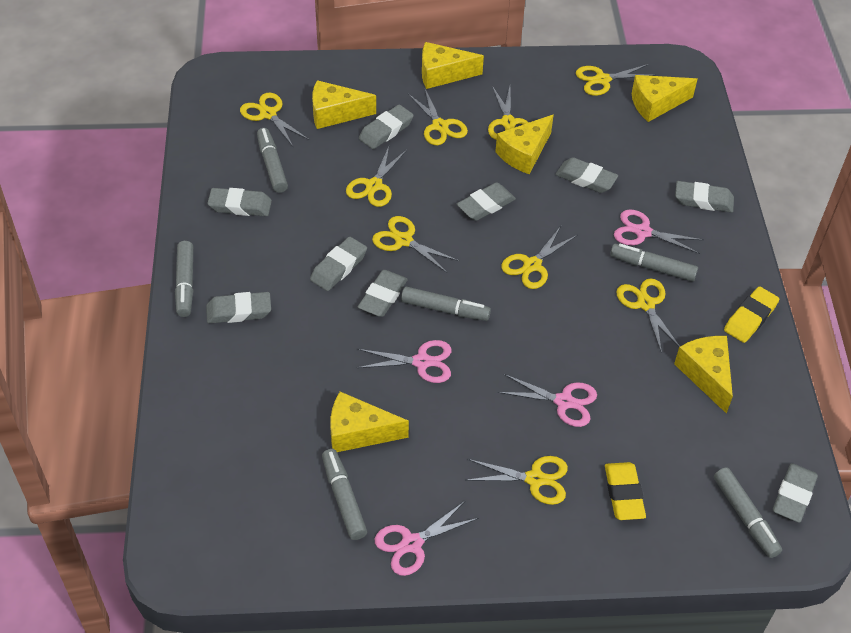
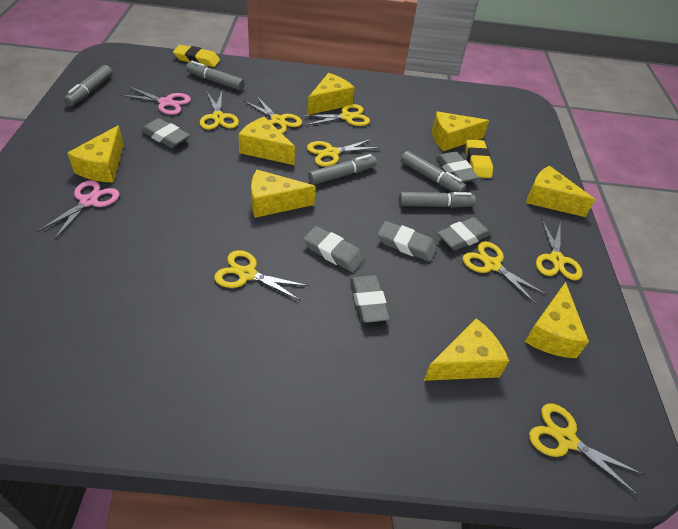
grey eraser: [206,292,271,323] [208,188,272,216] [310,237,367,291] [358,270,408,317] [359,105,414,149] [457,182,516,221] [555,157,618,193] [675,181,734,212] [773,463,818,523] = 9 -> [141,118,190,148] [304,226,364,272] [350,275,390,323] [378,221,437,262] [436,151,479,183] [437,217,491,251] = 6
grey marker: [175,241,193,317] [257,128,288,193] [322,449,367,540] [401,287,491,321] [610,244,698,282] [714,467,782,558] = 6 -> [64,65,112,106] [186,61,245,90] [308,154,377,185] [399,192,476,208] [401,151,466,192] = 5
pink scissors: [357,340,451,383] [375,500,479,576] [497,374,597,427] [614,210,704,254] = 4 -> [37,180,120,240] [120,86,191,115] = 2
yellow cheese: [312,80,376,129] [330,392,409,452] [422,42,484,89] [495,115,554,174] [632,75,697,122] [674,336,733,413] = 6 -> [68,125,124,183] [238,117,295,165] [251,170,316,218] [308,73,355,115] [424,318,509,381] [432,111,489,151] [525,282,589,358] [526,166,595,217] = 8
yellow scissors: [240,93,309,148] [346,147,407,207] [372,216,459,273] [408,89,468,145] [465,456,568,505] [488,86,529,140] [501,226,578,289] [576,64,656,96] [616,278,680,353] = 9 -> [200,91,239,130] [214,250,309,301] [244,95,302,134] [301,104,370,126] [307,139,380,167] [462,241,547,304] [529,404,644,496] [536,220,583,280] = 8

